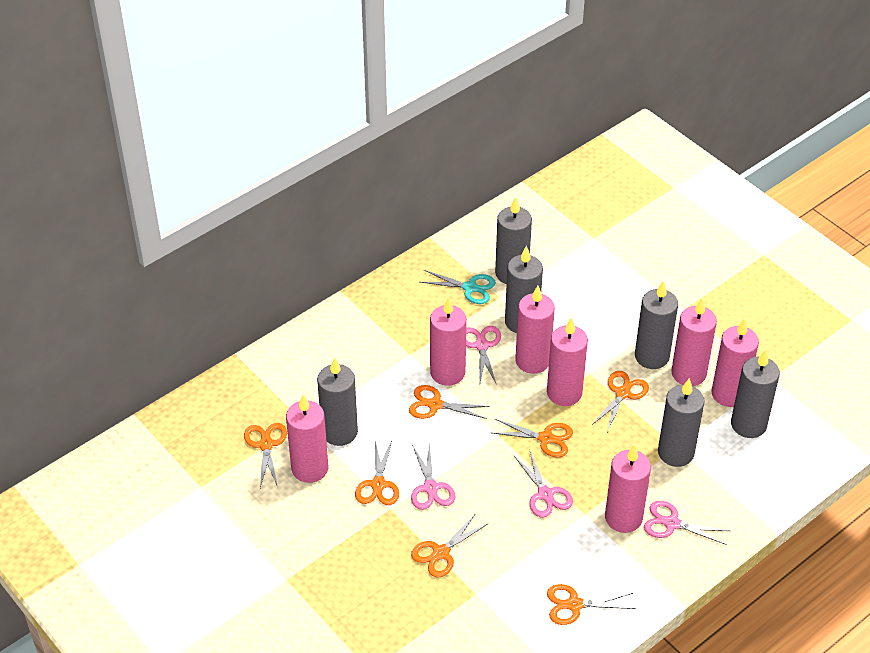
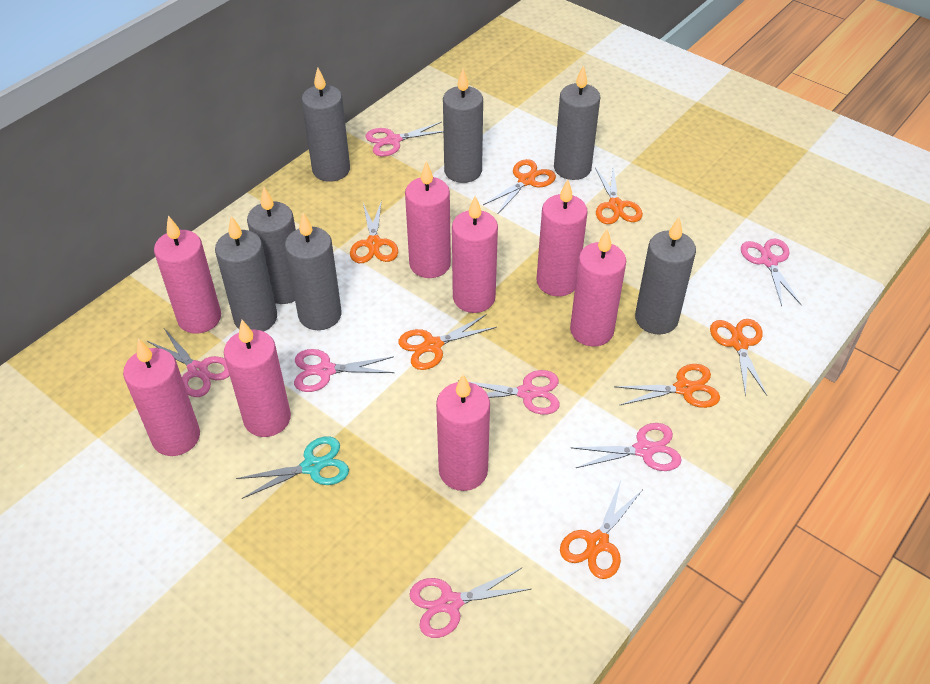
grey candle: [317,357,358,446] [495,197,532,284] [505,246,543,333] [635,281,678,369] [658,378,705,467] [731,350,780,438] = 6 -> [215,216,277,332] [247,187,296,304] [285,213,342,330] [302,68,350,182] [443,69,483,183] [554,65,600,180] [635,217,696,335] = 7
pink candle: [286,394,328,483] [430,297,467,386] [515,286,555,374] [547,317,588,406] [605,444,651,533] [671,298,717,386] [711,318,759,407] = 7 -> [123,339,200,456] [154,216,221,334] [224,320,291,437] [405,161,451,278] [436,374,490,491] [452,196,498,313] [537,179,588,296] [570,229,626,347] = 8
pink scissors: [411,442,456,510] [466,326,501,385] [513,449,573,518] [644,501,730,545] = 4 -> [147,329,230,397] [294,349,395,392] [365,122,443,156] [409,568,531,638] [470,370,560,415] [571,423,682,471] [741,239,802,306] = 7

